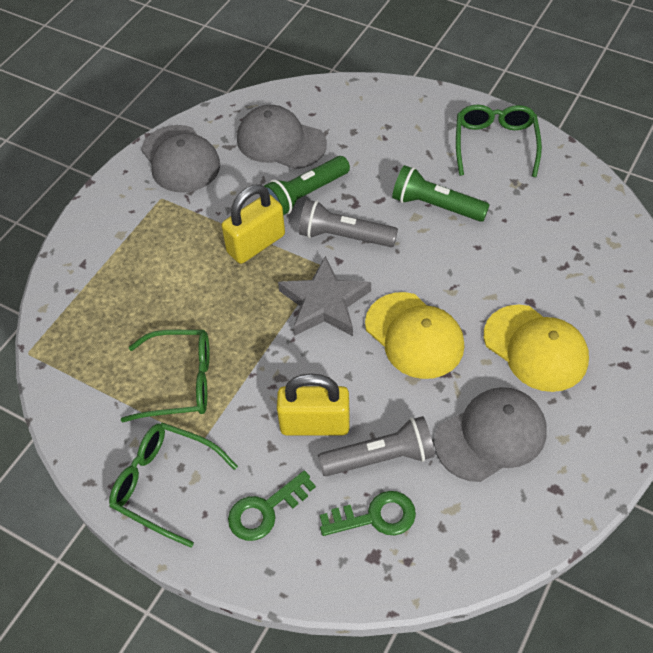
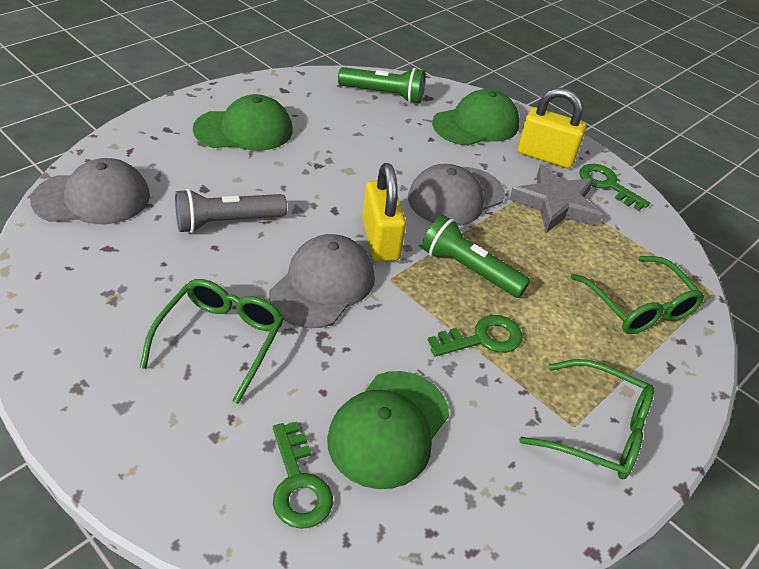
green cap: none = 0 -> [193,94,293,151] [327,371,449,489] [432,89,519,146] = 3
green key: [228,470,316,541] [320,491,416,536] = 2 -> [273,422,333,529] [428,315,522,357] [579,164,650,211] = 3
grey flashlight: [299,200,398,247] [318,416,435,477] = 2 -> [175,189,287,233] = 1
yellow cap: [365,292,464,379] [484,305,589,392] = 2 -> none = 0

